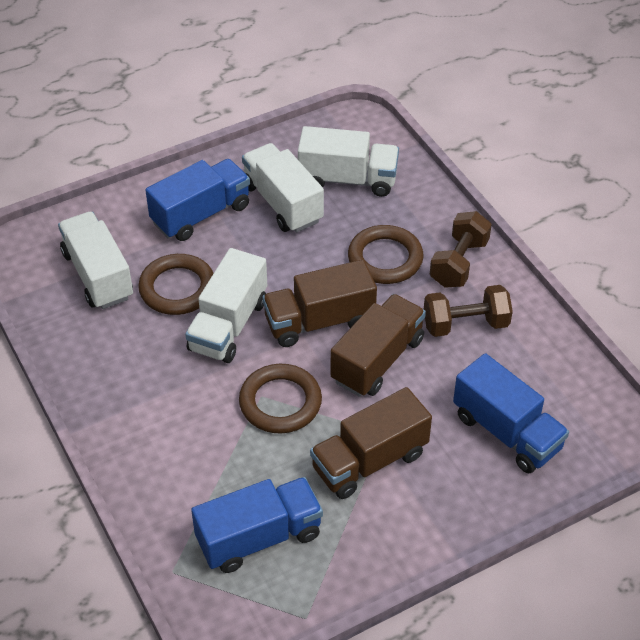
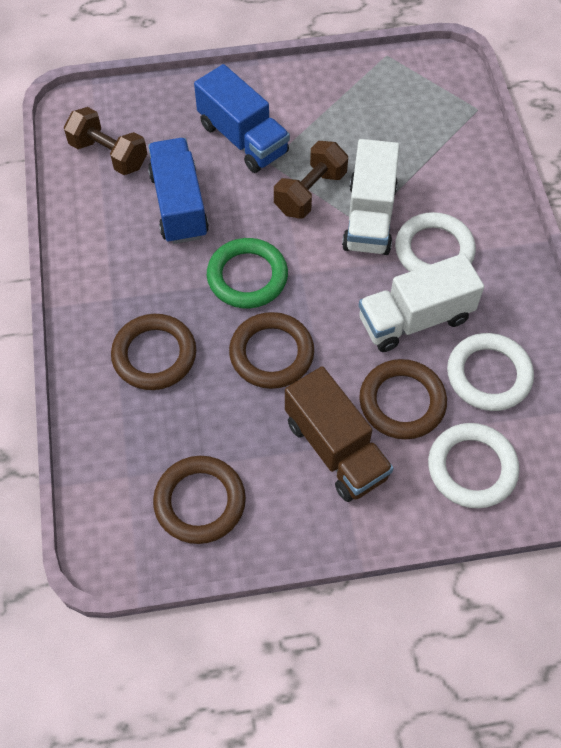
blue truck: [145,159,250,241] [191,477,323,573] [453,353,569,474] = 3 -> [148,138,209,244] [194,64,290,173] = 2
brown ring: [138,254,214,315] [239,364,322,433] [348,225,423,284] = 3 -> [111,314,196,390] [153,456,246,544] [229,312,314,389] [359,359,447,439] = 4
brown truck: [262,260,377,347] [310,387,432,499] [330,294,426,397] = 3 -> [285,366,394,502] = 1
green ring: none = 0 -> [207,238,288,308] = 1
white ring: none = 0 -> [395,212,476,272] [428,423,519,508] [447,333,534,411] = 3
white truck: [58,212,133,309] [185,248,267,363] [242,143,324,233] [298,126,399,197] = 4 -> [342,139,399,255] [359,253,484,352] = 2

